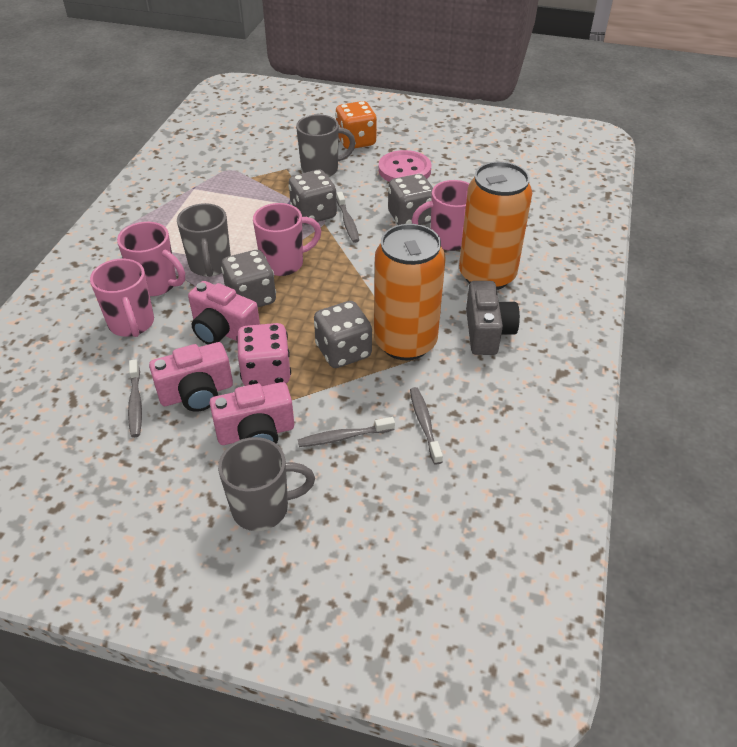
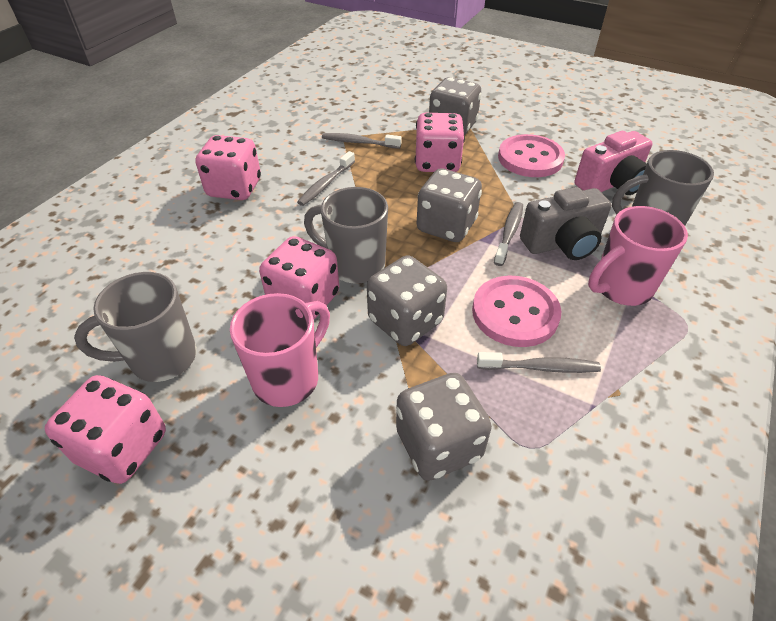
orange can: [374,224,445,360] [459,162,532,290] = 2 -> none = 0
orange dice: [335,101,377,149] = 1 -> none = 0
pink button: [378,150,432,182] = 1 -> [472,276,562,347] [498,134,565,177] = 2
pink camera: [149,342,233,412] [188,281,260,344] [210,382,294,445] = 3 -> [574,131,652,195] = 1
pink dice: [237,323,291,386] = 1 -> [45,375,166,484] [196,135,261,200] [259,236,339,320] [415,113,465,172] = 4
pink mug: [90,258,154,337] [117,222,185,296] [253,203,321,276] [412,180,469,251] = 4 -> [230,293,330,407] [588,206,688,306] = 2

